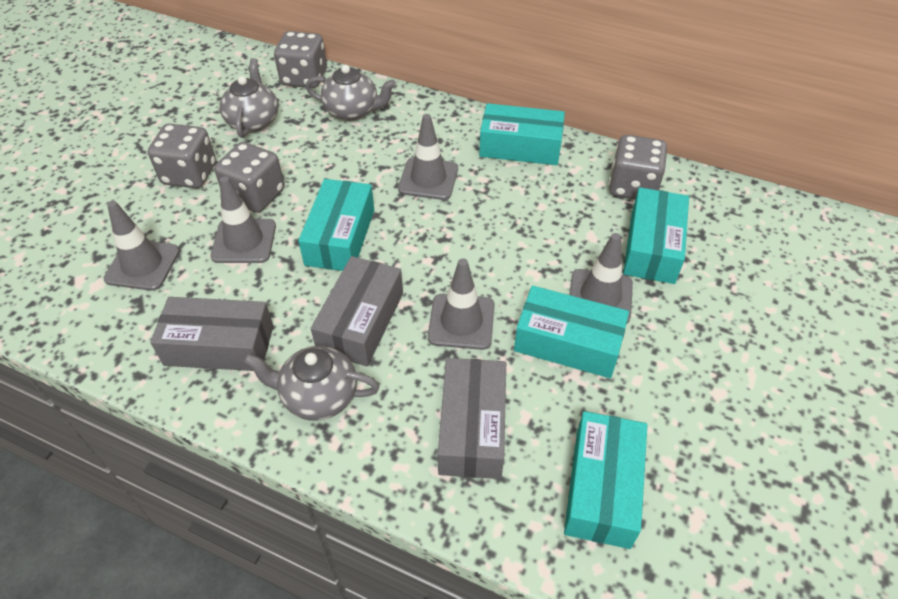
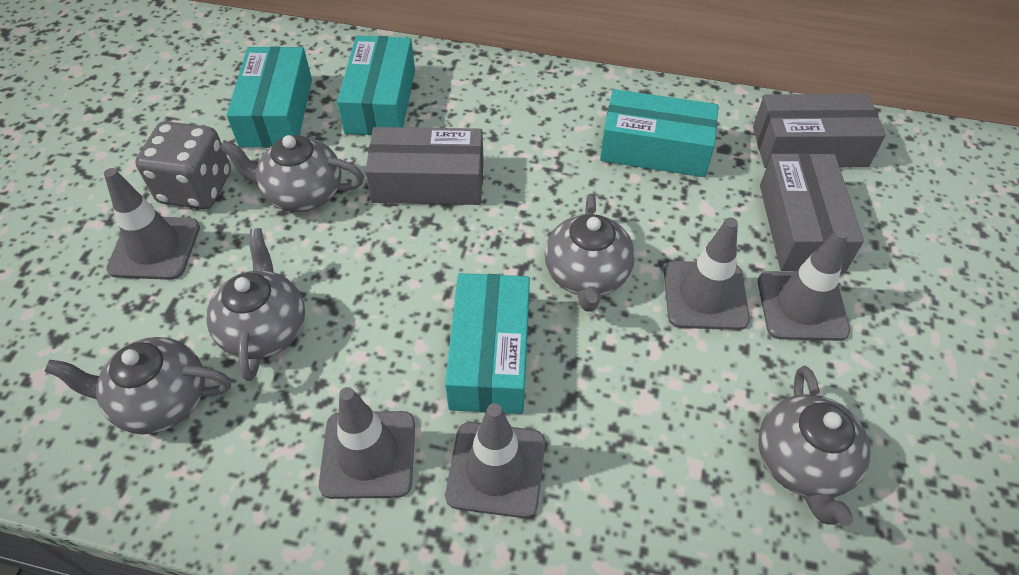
grey dice: [148,124,216,188] [214,142,284,213] [274,31,327,88] [609,135,667,199] = 4 -> [135,121,231,209] = 1
grey teapot: [220,58,278,138] [243,346,379,421] [305,65,396,121] = 3 -> [45,337,231,434] [206,228,305,381] [219,135,364,212] [545,194,635,312] [758,366,871,526] = 5
turquoise box: [298,179,374,271] [479,103,565,165] [514,286,629,378] [564,411,647,549] [623,187,689,284] = 5 -> [227,47,312,148] [337,36,415,135] [445,273,530,414] [600,89,719,177] = 4

